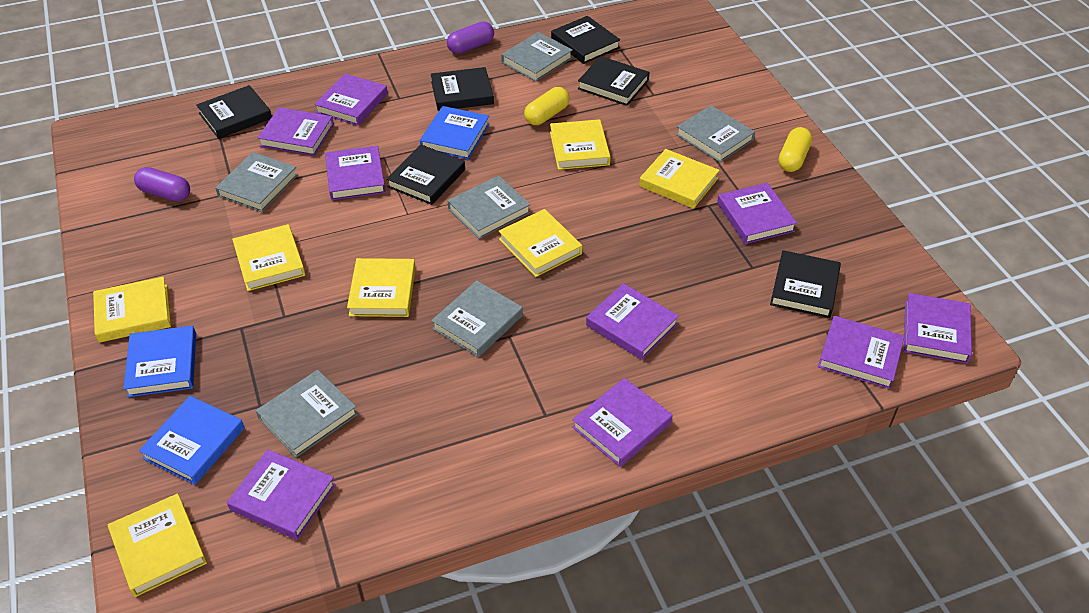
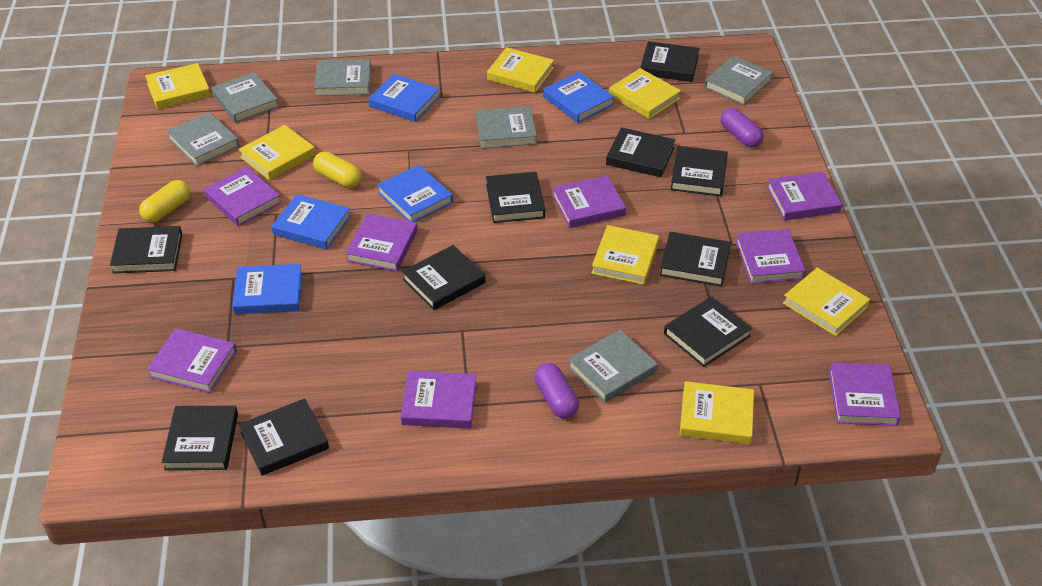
black book: [196,85,272,139] [386,145,465,205] [431,67,494,111] [551,16,620,64] [578,56,650,106] [770,250,841,318] = 6 -> [110,226,182,274] [162,406,238,470] [239,399,329,476] [402,245,485,310] [486,172,545,223] [606,127,675,177] [640,41,700,82] [660,232,731,287] [664,296,752,367] [671,146,728,196] = 10
blue book: [123,326,196,397] [139,396,245,485] [420,106,490,159] = 3 -> [232,264,302,314] [272,194,351,249] [369,74,440,122] [377,165,453,222] [543,72,614,123] = 5
purple book: [227,449,336,540] [258,107,334,156] [314,74,388,126] [325,146,385,200] [572,378,673,467] [586,283,679,360] [717,183,797,244] [818,316,905,389] [904,293,972,364] = 9 -> [147,328,237,393] [204,167,281,226] [346,213,418,271] [401,371,477,428] [552,176,626,228] [735,229,806,284] [766,171,842,220] [829,363,901,426] = 8

